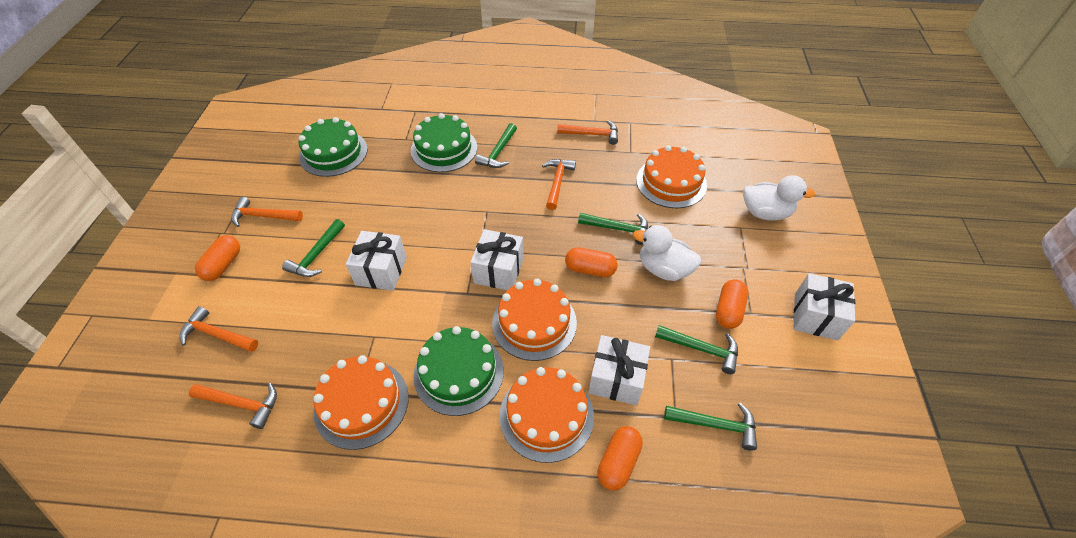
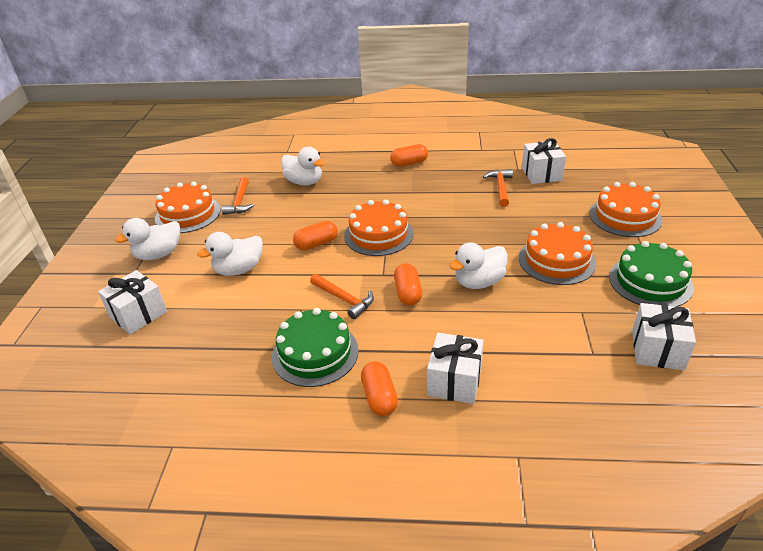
green cake: [299,117,368,177] [411,113,477,172] [413,326,504,416] = 3 -> [272,308,359,387] [609,241,694,307] = 2
green hammer: [282,219,345,277] [475,123,517,168] [578,213,648,245] [655,325,738,374] [664,403,757,451] = 5 -> none = 0
orange hammer: [180,306,258,352] [189,383,277,429] [231,197,303,227] [542,159,576,210] [557,120,618,145] = 5 -> [221,177,254,215] [310,274,374,319] [483,169,513,207] = 3
white duck: [633,225,701,281] [743,175,815,221] = 2 -> [115,218,180,260] [197,232,263,276] [281,147,325,185] [449,242,508,289] = 4

